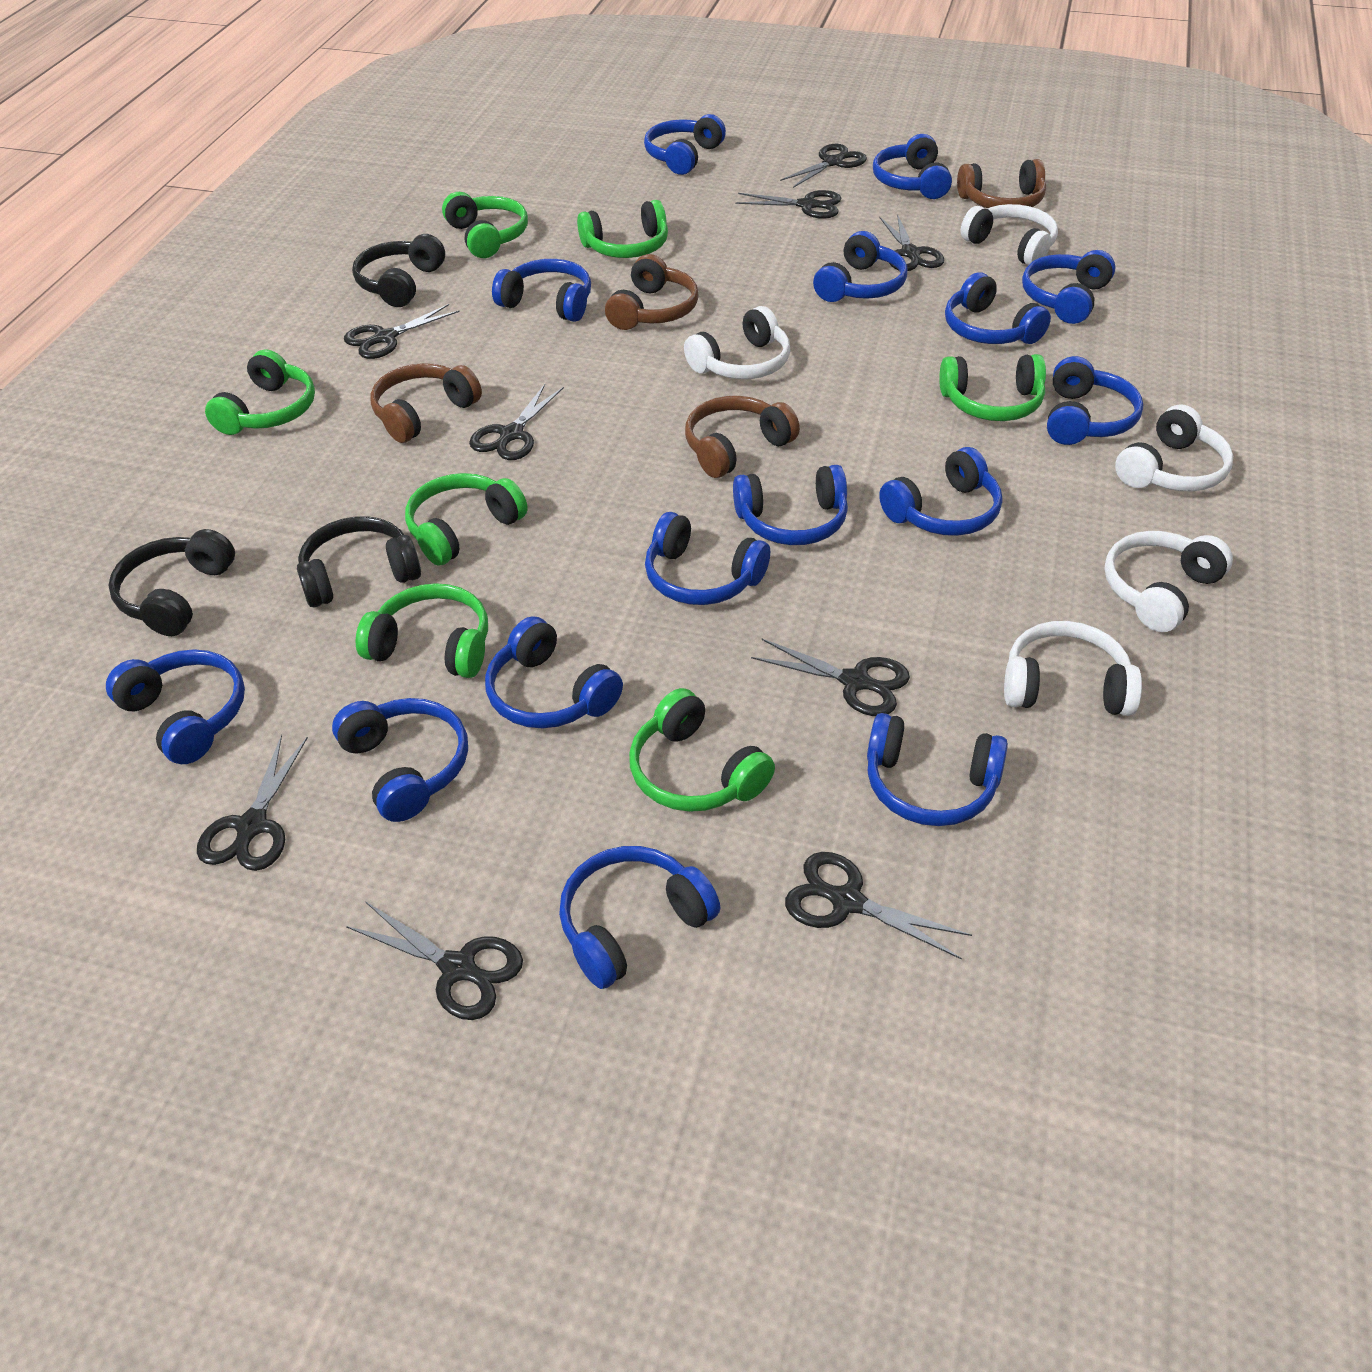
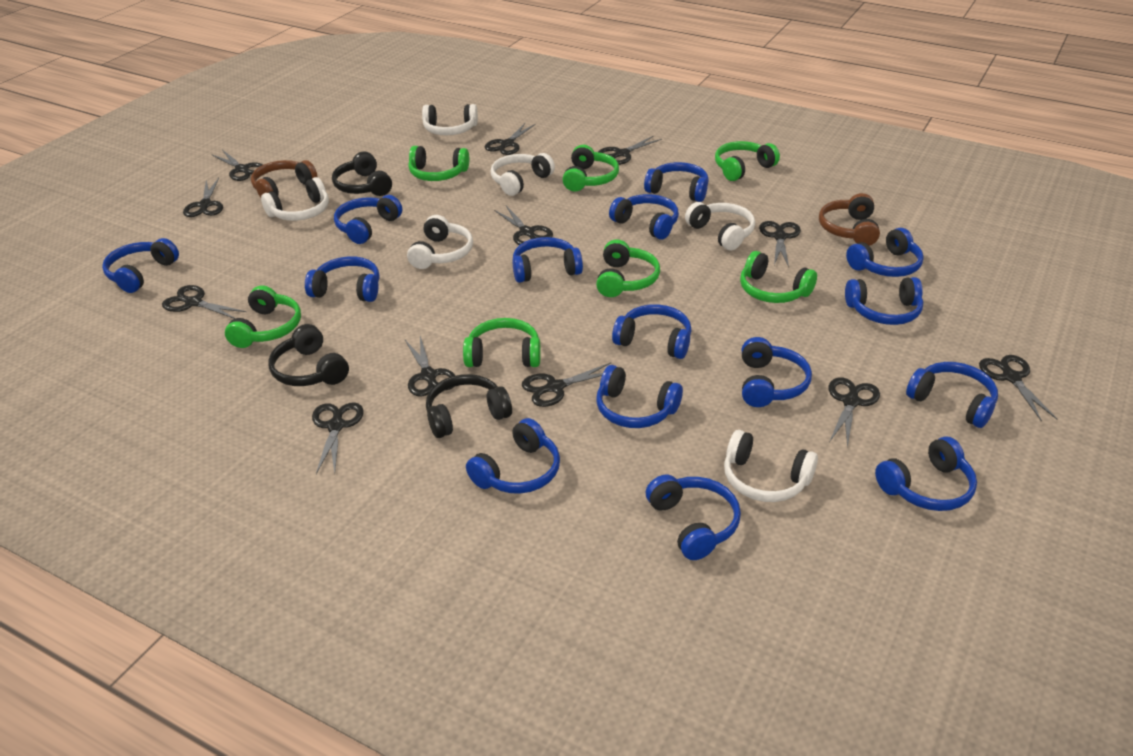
black scissors: [197,734,308,871] [344,304,460,359] [346,901,523,1020] [469,384,564,460] [735,190,841,219] [751,639,910,716] [780,144,867,188] [785,852,972,960] [879,214,944,271] = 9 -> [162,285,246,319] [183,178,223,217] [211,150,263,181] [312,402,364,474] [405,336,456,396] [485,123,536,155] [494,206,553,245] [522,362,612,407] [598,136,662,165] [759,221,801,267] [829,377,880,448] [979,355,1058,421] = 12
brown headphones: [371,363,482,443] [605,254,699,330] [685,396,800,478] [957,159,1046,208] = 4 -> [251,160,317,198] [819,193,880,246] = 2
white headphones: [684,306,790,379] [960,204,1058,265] [1004,621,1142,716] [1104,531,1233,632] [1115,405,1233,492] = 5 -> [261,177,329,221] [407,215,473,269] [422,104,478,135] [490,153,555,196] [685,202,755,250] [724,430,818,502] = 6

